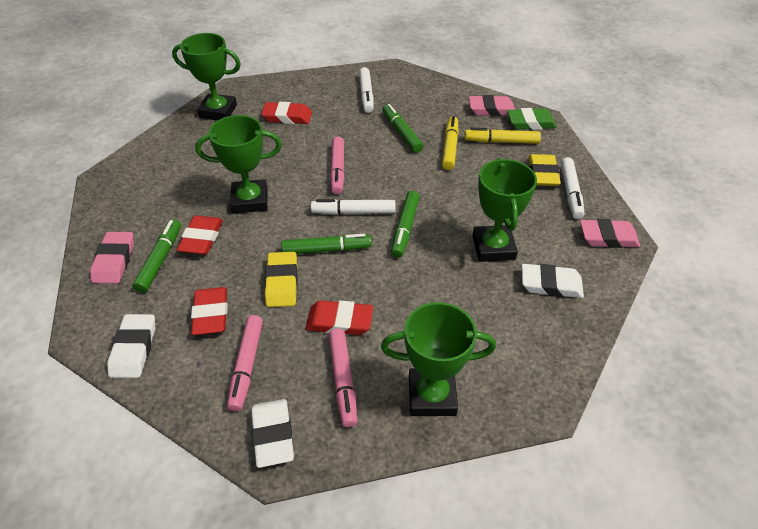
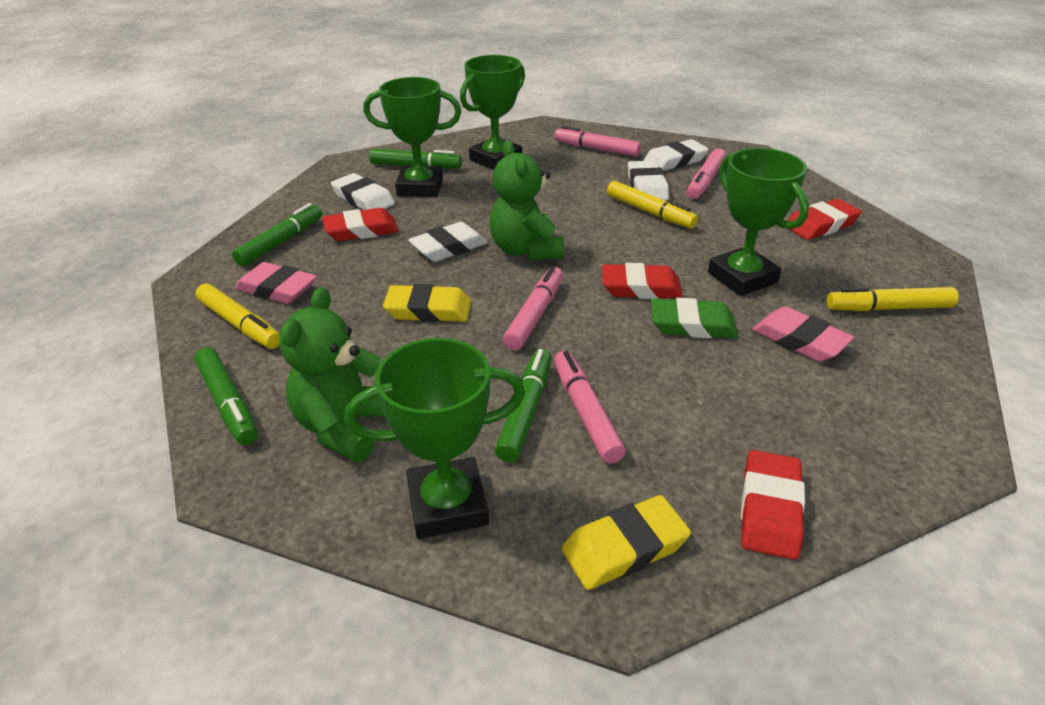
green teddy bear: none = 0 -> [279,287,385,463] [489,140,564,260] = 2
pink eraser: [90,232,134,284] [469,95,515,116] [580,219,640,248] = 3 -> [235,262,317,304] [752,306,854,362] = 2
pink marker: [227,315,263,412] [328,329,357,427] [330,137,344,194] = 3 -> [503,266,563,350] [554,351,626,464] [555,126,641,157] [687,148,726,199] = 4
white eraser: [107,314,155,378] [251,399,294,468] [522,264,584,298] = 3 -> [331,173,395,210] [408,222,488,262] [628,161,669,201] [643,139,708,171] = 4
white marker: [311,199,395,215] [359,67,374,113] [561,157,585,219] = 3 -> none = 0
yellow marker: [442,116,459,170] [464,128,541,144] = 2 -> [195,284,280,349] [607,181,698,229] [827,287,959,311] = 3

